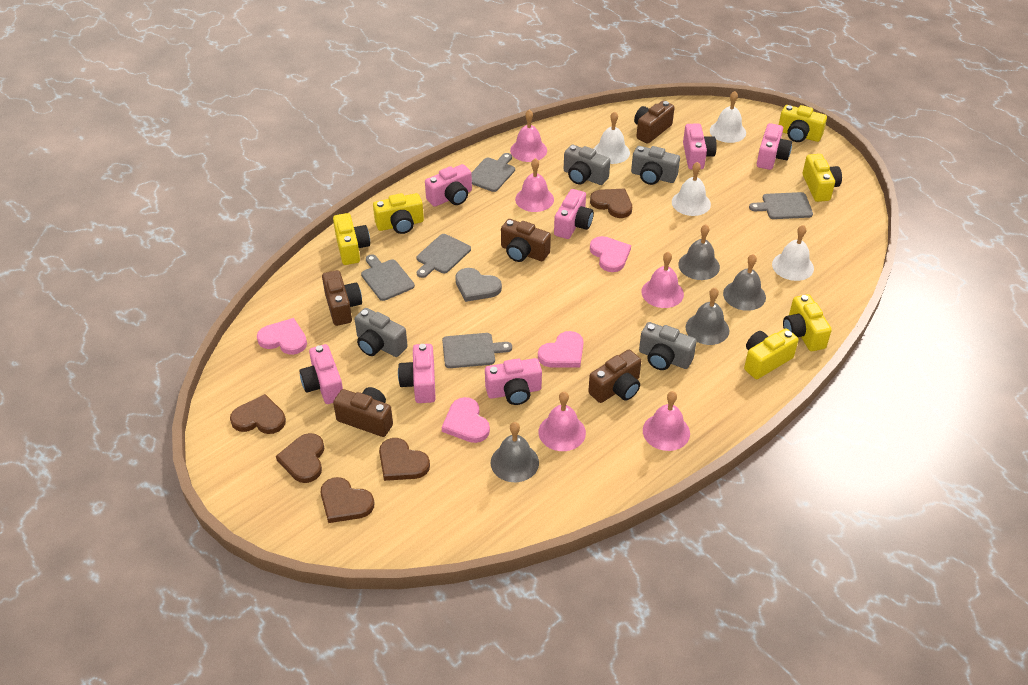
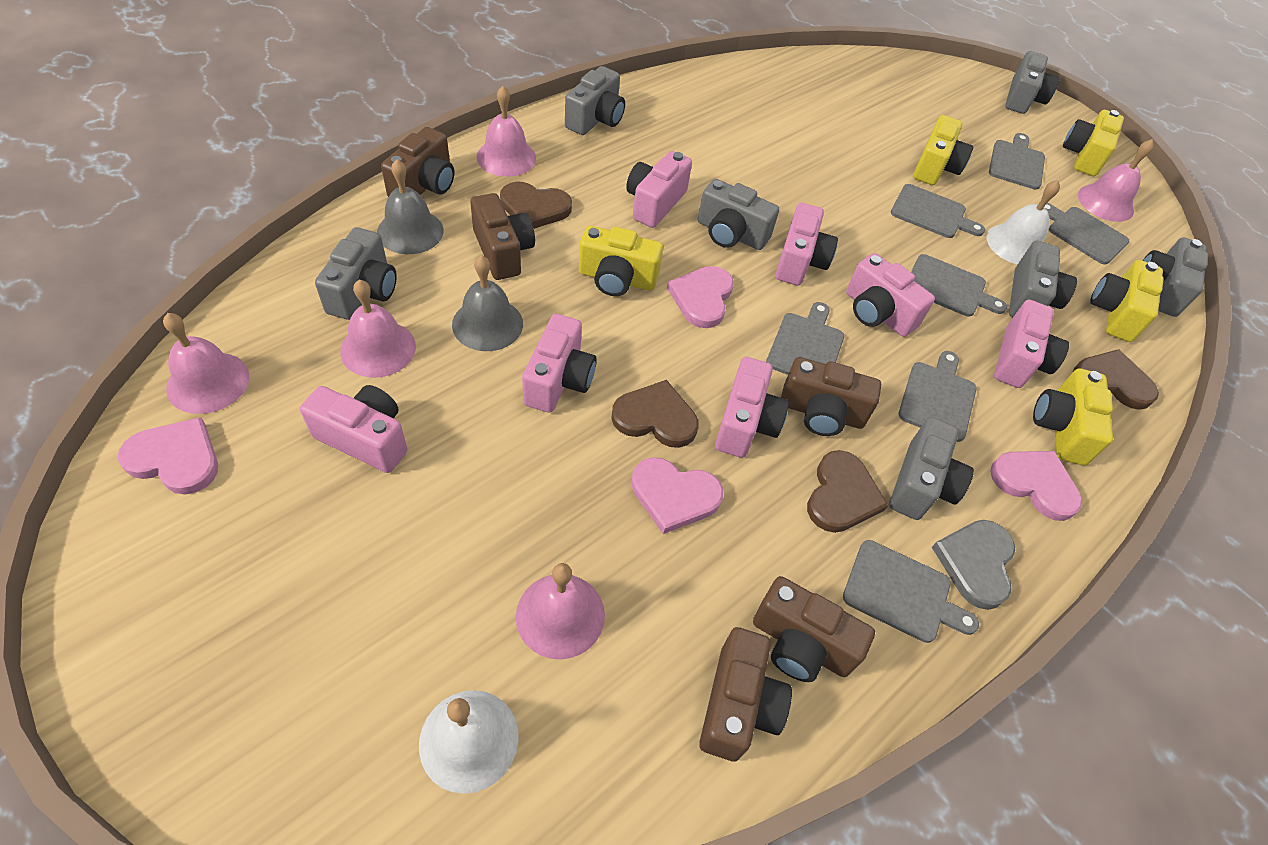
brown heart: [230,394,286,434] [276,433,324,483] [321,477,374,523] [379,438,430,481] [590,189,632,218] = 5 -> [500,182,572,229] [611,380,699,448] [807,450,888,533] [1072,349,1159,410] = 4
grey bell: [491,422,539,482] [678,224,720,280] [685,288,729,345] [723,254,766,311] = 4 -> [377,160,444,254] [452,255,523,351] = 2
grey camera: [355,308,408,357] [564,145,610,185] [631,146,680,185] [639,322,697,370] = 4 -> [315,227,397,320] [565,66,625,135] [698,179,779,250] [889,417,974,520] [1005,51,1060,114] [1009,241,1077,317] [1143,237,1208,317] = 7
grey cutting board: [361,254,415,301] [417,234,471,278] [442,333,512,368] [471,153,515,192] [749,192,813,219] = 5 -> [766,302,844,375] [843,540,979,643] [891,184,985,238] [899,351,977,442] [911,254,1007,317] [989,133,1045,190] [1044,202,1130,265] = 7
white bell: [594,111,630,164] [672,162,711,216] [710,91,746,143] [772,225,814,281] = 4 -> [419,690,519,794] [987,180,1060,264] = 2
yellow camera: [333,213,370,265] [373,193,424,234] [744,328,799,379] [779,105,827,142] [783,294,832,351] [803,154,842,202] = 6 -> [579,226,663,296] [913,115,973,185] [1033,368,1113,466] [1063,110,1124,176] [1090,260,1164,342] = 5

